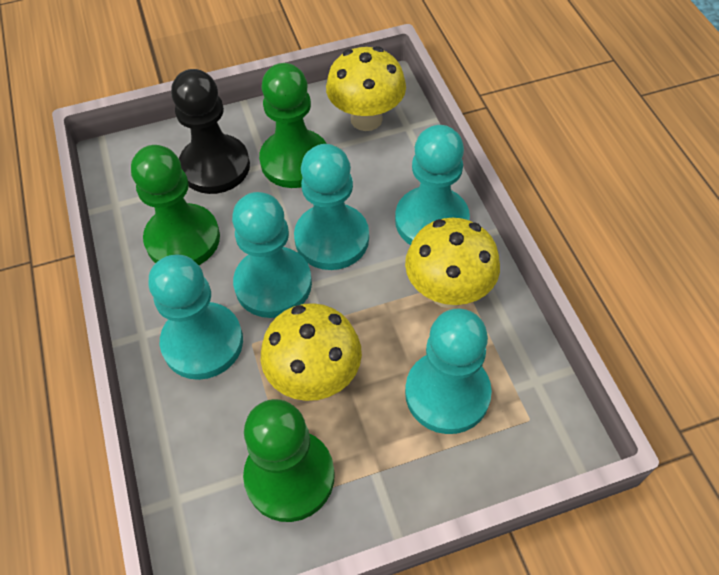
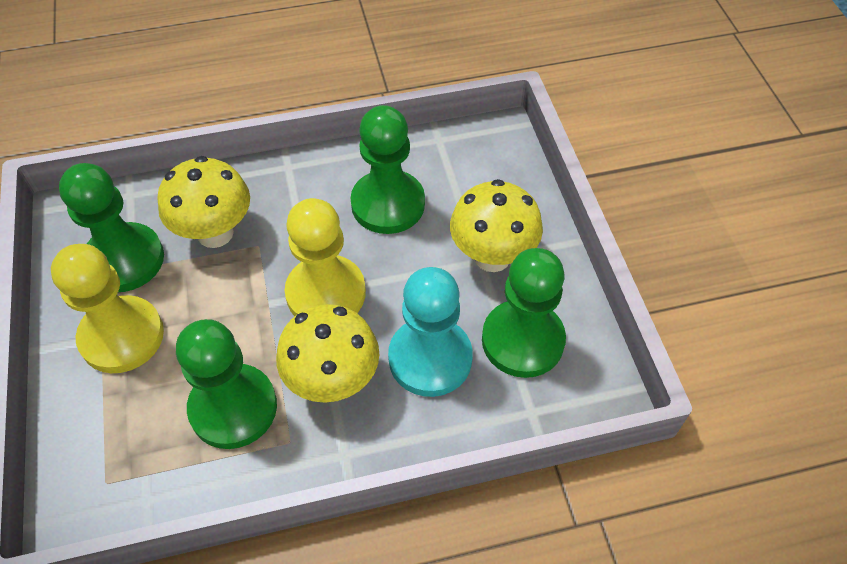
black pawn: [171,69,250,194] = 1 -> none = 0
green pawn: [131,145,220,265] [243,399,335,522] [259,63,327,188] = 3 -> [59,163,164,292] [176,319,277,449] [351,105,425,234] [482,248,566,378] = 4
turquoise pawn: [149,254,243,380] [232,192,312,318] [294,144,369,270] [395,125,470,245] [405,309,492,434] = 5 -> [388,267,473,397] = 1
yellow pawn: none = 0 -> [51,244,164,373] [285,198,366,316] = 2

